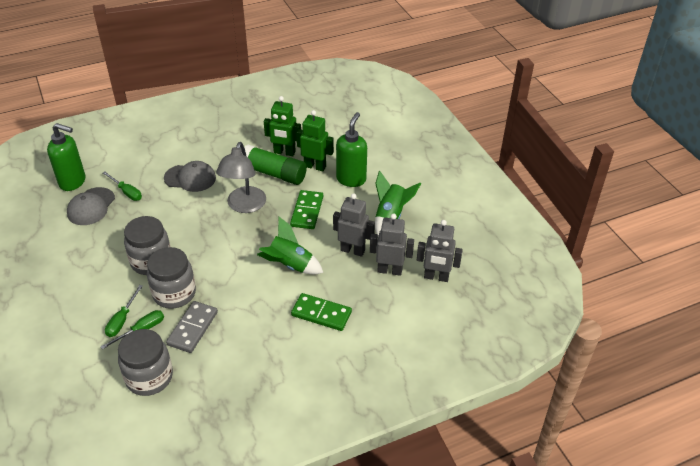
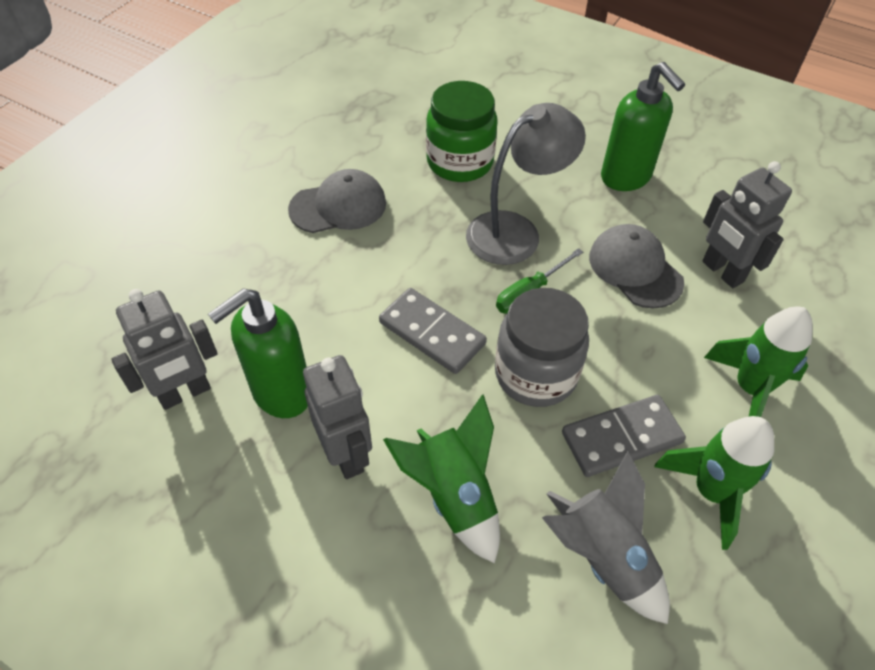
green domino: [290,190,323,229] [291,293,352,331] = 2 -> none = 0
green glue stick: [244,145,307,185] = 1 -> none = 0
green jar: none = 0 -> [426,81,498,182] = 1
green robot: [264,96,301,156] [296,110,334,171] = 2 -> none = 0
green rocket: [257,217,323,274] [375,171,421,236] = 2 -> [383,394,500,563] [654,416,774,550] [704,306,813,417] = 3
green screwdriver: [100,310,164,349] [103,172,142,201] [105,285,143,337] = 3 -> [496,248,583,314] = 1
grey domino: [166,301,218,353] = 1 -> [379,288,487,374] [562,395,686,477] = 2
grey jar: [118,329,173,396] [124,216,171,275] [147,247,196,309] = 3 -> [495,288,589,407] = 1
grey rocket: none = 0 -> [542,451,670,624] = 1

